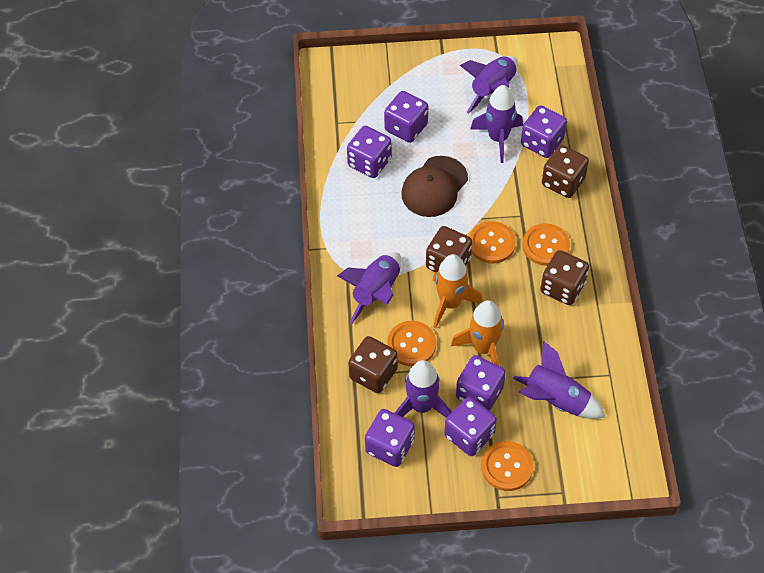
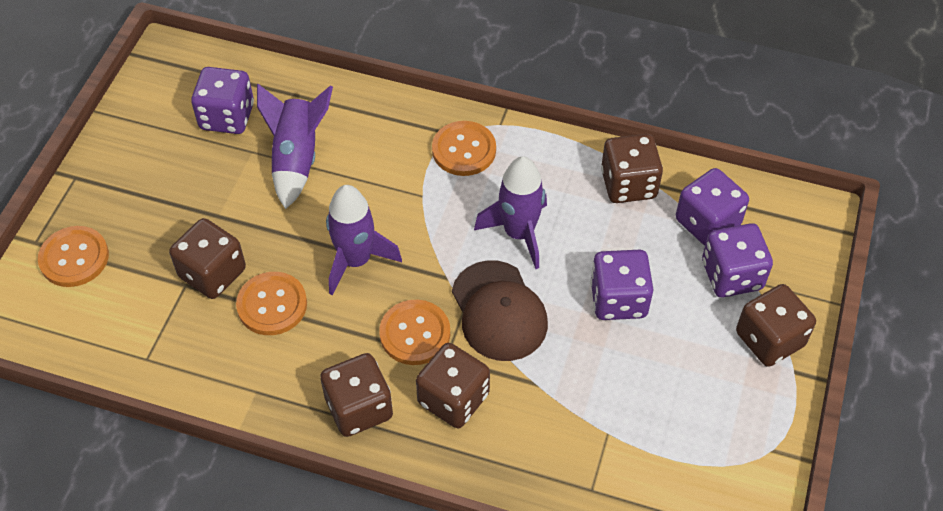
brown dice: [348,336,398,393] [426,226,472,272] [540,250,589,305] [542,145,589,198] = 4 -> [169,218,246,299] [320,353,393,437] [416,343,490,428] [601,134,663,203] [736,284,816,367] = 5
orange rocket: [433,254,483,328] [451,300,504,366] = 2 -> none = 0
purple dice: [347,126,392,178] [365,409,415,467] [384,91,428,143] [444,397,497,456] [456,355,506,411] [521,105,567,158] = 6 -> [191,67,254,134] [590,250,653,320] [676,168,749,245] [702,223,773,297] = 4
purple rocket: [337,252,402,324] [395,360,452,418] [460,56,518,114] [470,85,523,163] [513,341,605,419] = 5 -> [257,84,333,209] [326,185,402,296] [474,156,547,269] = 3

